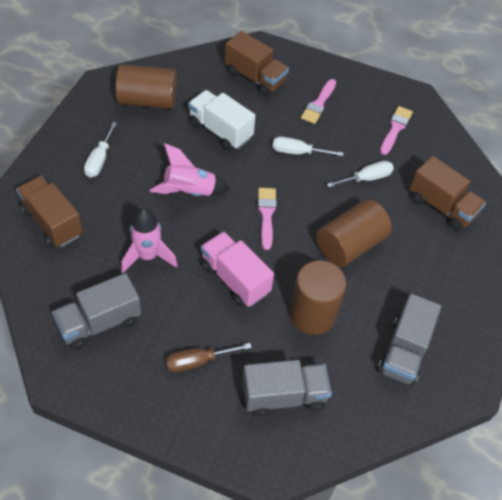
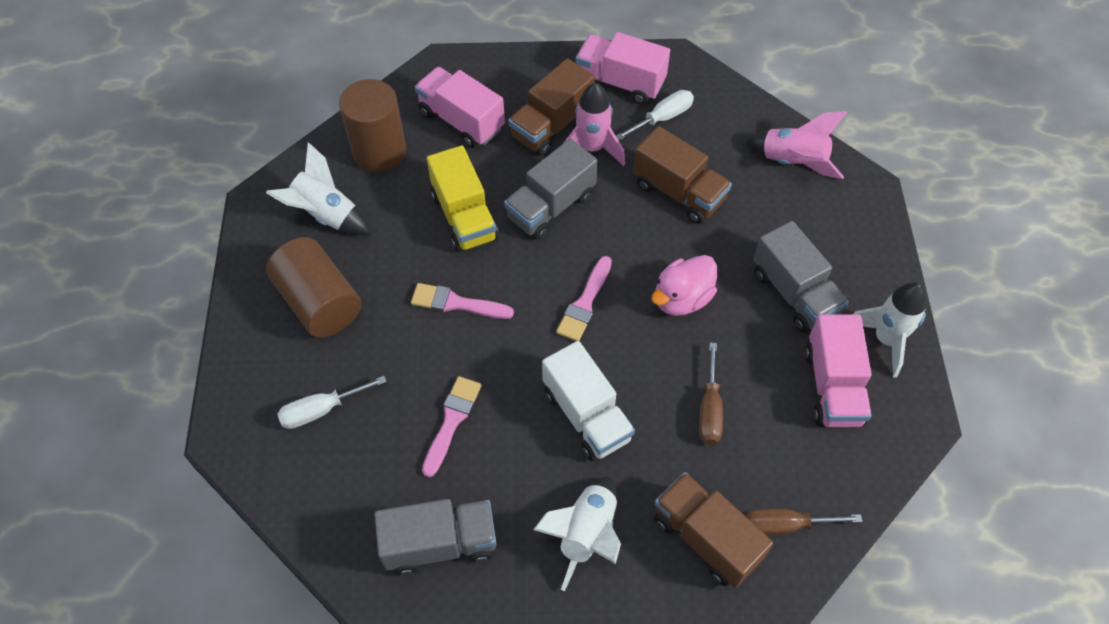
brown cylinder: [116,64,177,109] [290,260,346,335] [316,199,392,267] = 3 -> [266,237,361,338] [339,79,406,172] = 2
brown screwdriver: [166,343,252,372] = 1 -> [699,342,723,445] [745,509,862,536] = 2
pink duck: none = 0 -> [651,255,717,316] = 1
pink truck: [201,231,274,307] = 1 -> [415,67,505,148] [575,32,670,104] [805,314,872,427] = 3
white rocket: none = 0 -> [266,142,371,235] [533,477,621,591] [854,282,927,378] = 3
white screwdriver: [84,122,117,177] [272,137,343,156] [327,161,394,187] = 3 -> [277,376,387,429] [616,90,694,140] = 2
yellow truck: none = 0 -> [427,145,499,252] = 1

